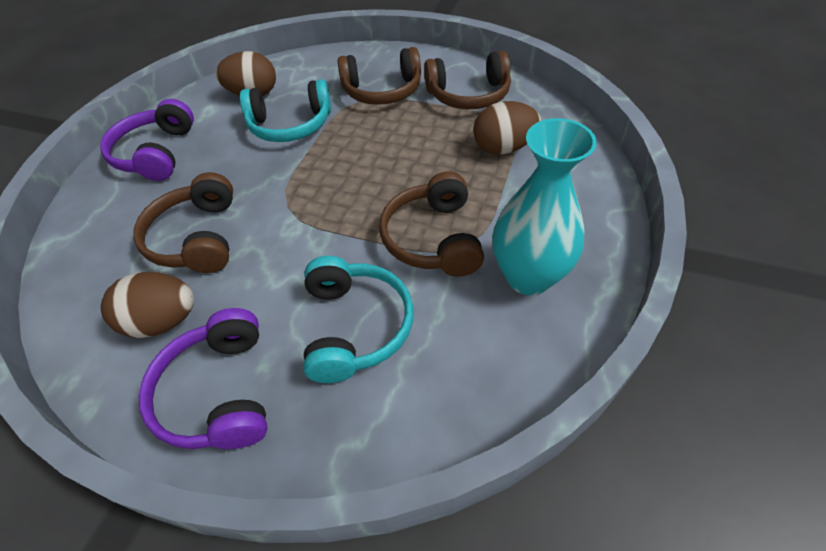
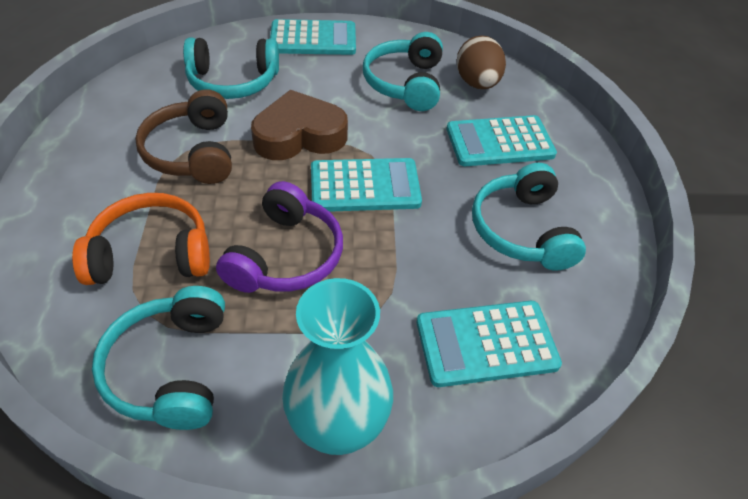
brown egg: [101,272,194,338] [216,51,276,96] [473,101,541,154] = 3 -> [457,35,506,89] = 1
brown headphones: [133,172,233,273] [338,47,421,105] [379,171,484,277] [424,50,511,109] = 4 -> [135,89,232,184] = 1
brown heart: none = 0 -> [251,90,348,160] = 1
orange headphones: none = 0 -> [72,193,210,285] = 1
purple headphones: [100,99,194,181] [138,308,268,449] = 2 -> [216,181,343,293] = 1
turquoise calculator: none = 0 -> [270,19,356,55] [311,158,422,212] [417,301,562,387] [447,115,557,166] = 4
turquoise headphones: [240,79,331,142] [303,256,414,383] = 2 -> [92,286,225,430] [183,38,279,99] [363,32,443,111] [472,163,586,271] = 4

